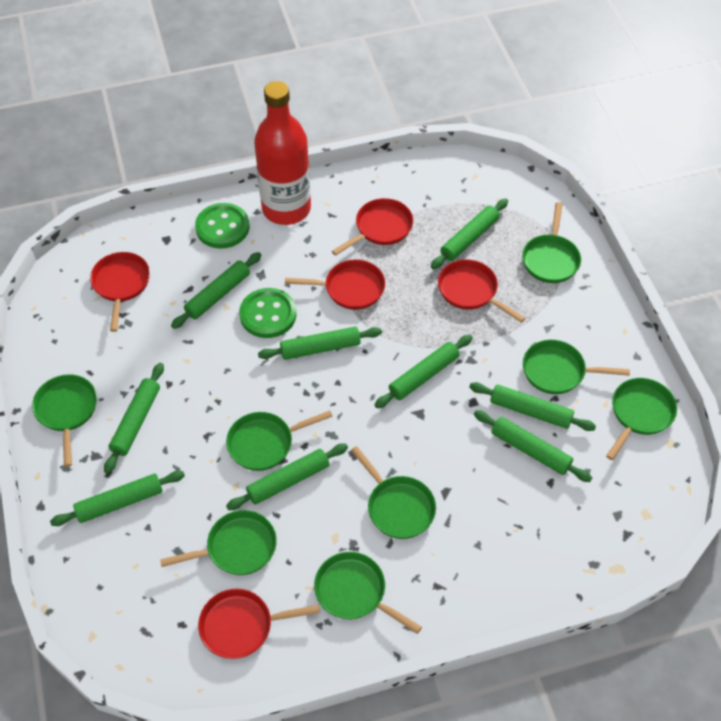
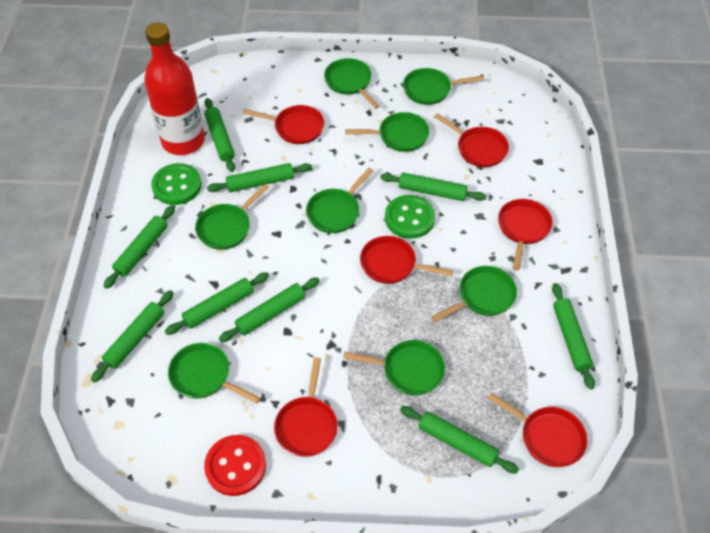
red button: none = 0 -> [204,435,266,496] = 1
red pan: [90,252,150,332] [198,589,320,659] [285,260,385,310] [332,198,413,256] [438,259,525,323] = 5 -> [242,105,324,144] [274,357,338,457] [360,236,453,284] [434,113,509,167] [488,393,587,467] [498,199,553,271] = 6

